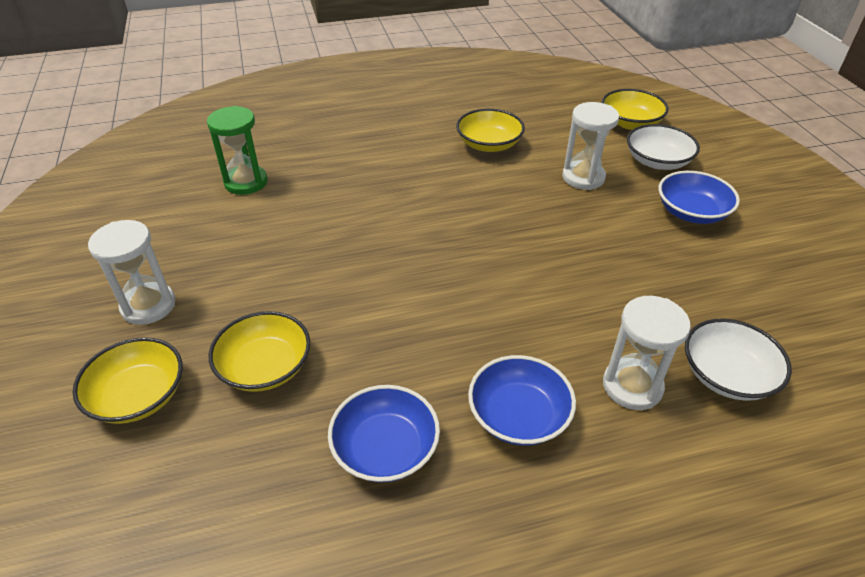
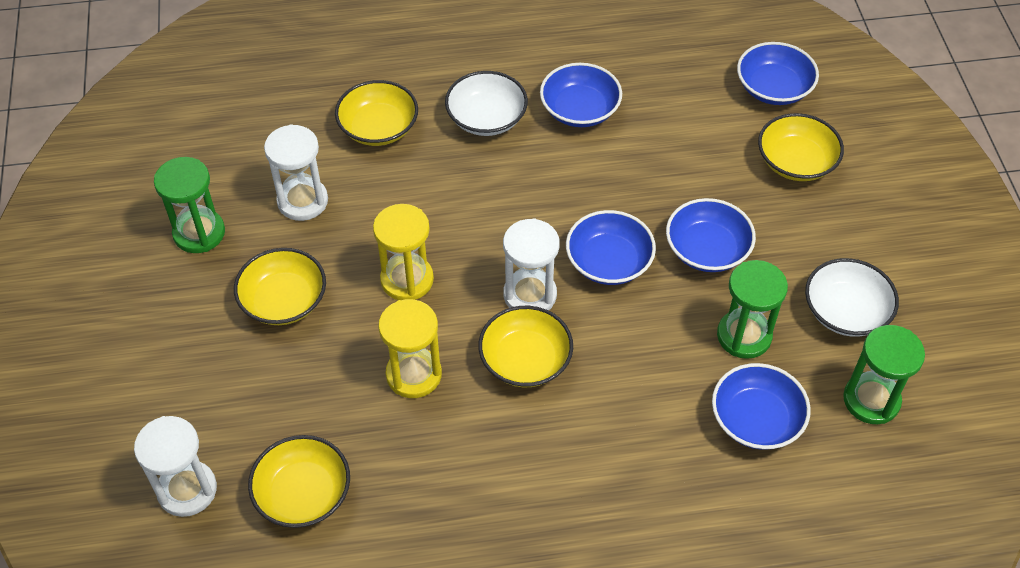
blue bowl: [328,385,440,483] [468,355,576,446] [658,171,740,224] = 3 -> [540,63,622,127] [566,210,656,285] [666,198,756,272] [712,363,811,450] [737,42,819,105] = 5
green hourglass: [207,106,268,195] = 1 -> [154,157,225,253] [717,260,788,359] [843,325,925,424] = 3
yellow bowl: [72,337,183,424] [209,311,310,392] [456,109,525,152] [602,89,669,130] = 4 -> [234,248,326,325] [248,435,350,528] [335,80,418,146] [478,306,573,387] [758,113,844,181] = 5
yellow hourglass: none = 0 -> [373,204,434,300] [378,299,442,398] = 2

